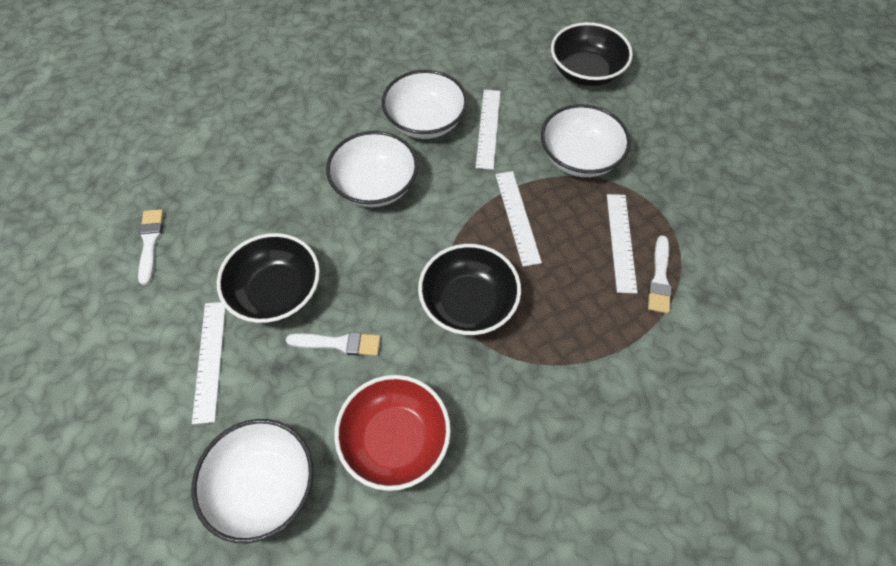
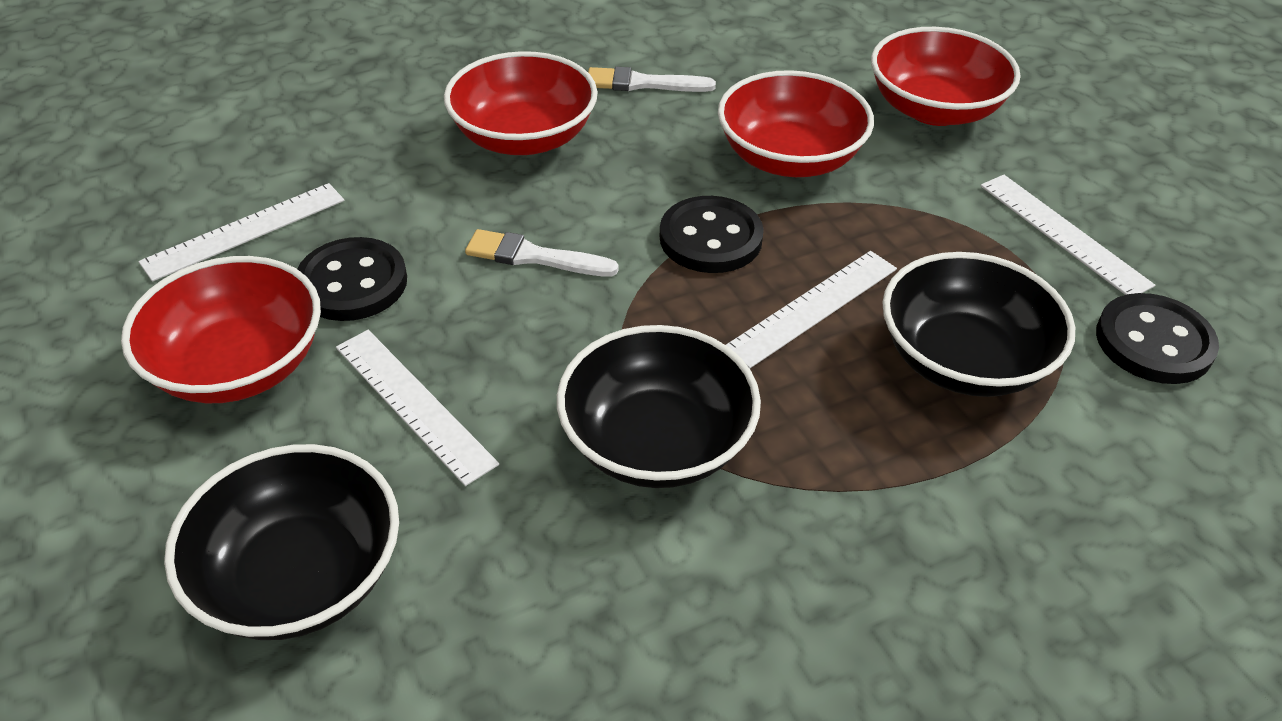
black button: none = 0 -> [297,237,407,321] [660,196,764,273] [1096,293,1219,384] = 3
red bowl: [334,375,451,491] = 1 -> [121,256,321,403] [444,51,598,155] [718,70,874,177] [871,27,1021,126] = 4
white bowl: [191,419,314,544] [326,131,418,207] [382,70,468,139] [541,104,631,177] = 4 -> none = 0
white brush: [138,209,164,285] [286,332,381,356] [648,235,672,314] = 3 -> [465,229,619,277] [588,67,716,92] = 2

